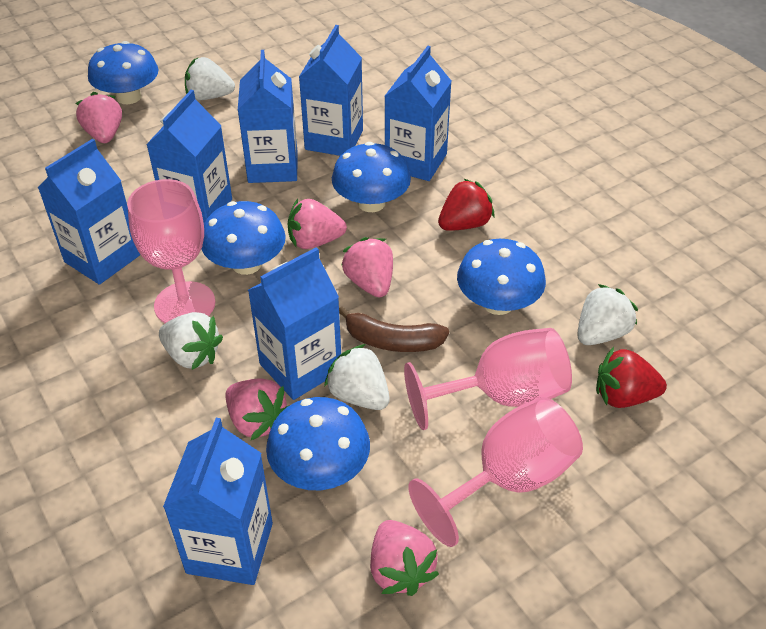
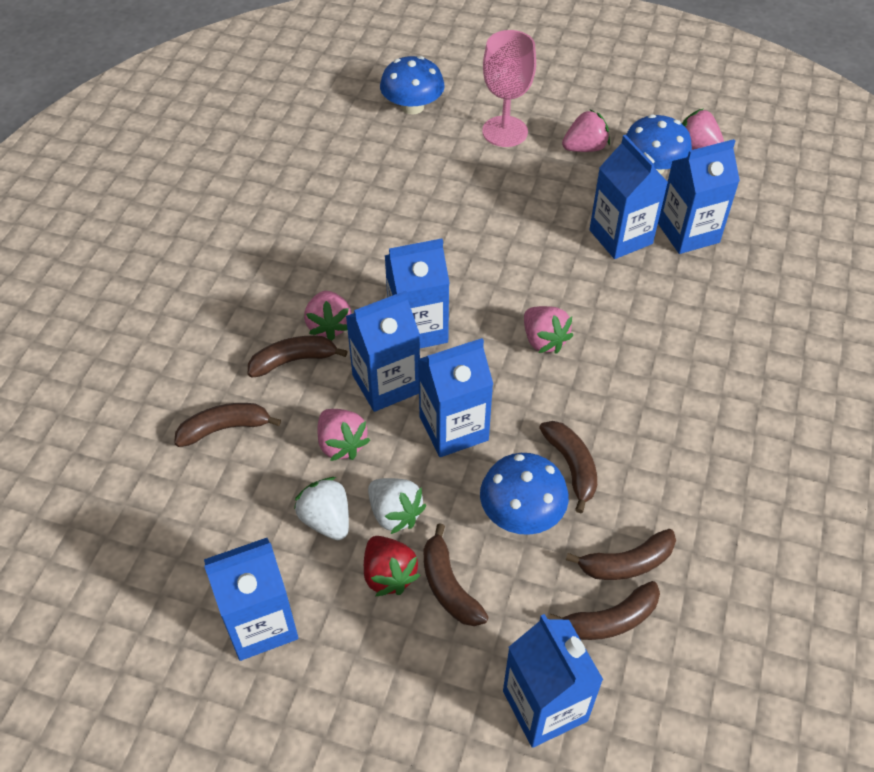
blue mushroom: [88,41,159,104] [201,201,286,275] [266,397,370,490] [332,142,411,212] [457,239,546,315] = 5 -> [380,56,445,115] [480,453,569,535] [626,114,692,174] = 3
brown banana: [339,306,449,352] = 1 -> [174,403,281,447] [248,336,348,377] [423,523,488,626] [539,421,597,513] [549,581,660,640] [566,529,676,580] = 6
pink goblet: [127,179,215,323] [404,328,572,430] [408,397,583,547] = 3 -> [482,30,536,147] = 1
red strawberry: [438,178,495,231] [596,347,667,408] = 2 -> [364,536,420,596] = 1
white strawberry: [159,312,223,370] [185,57,235,100] [324,344,390,410] [577,284,638,345] = 4 -> [294,477,349,540] [368,478,426,534] = 2

